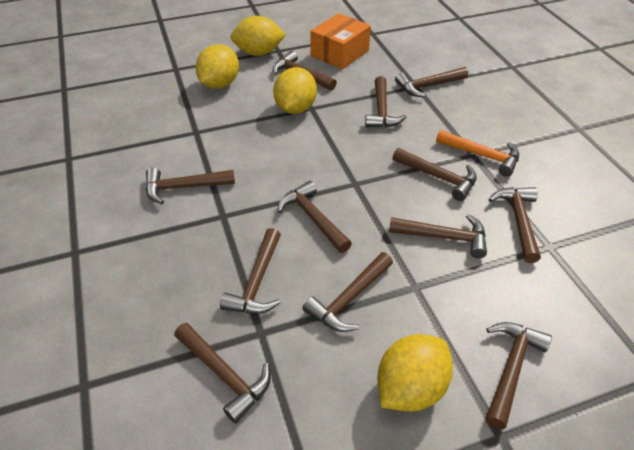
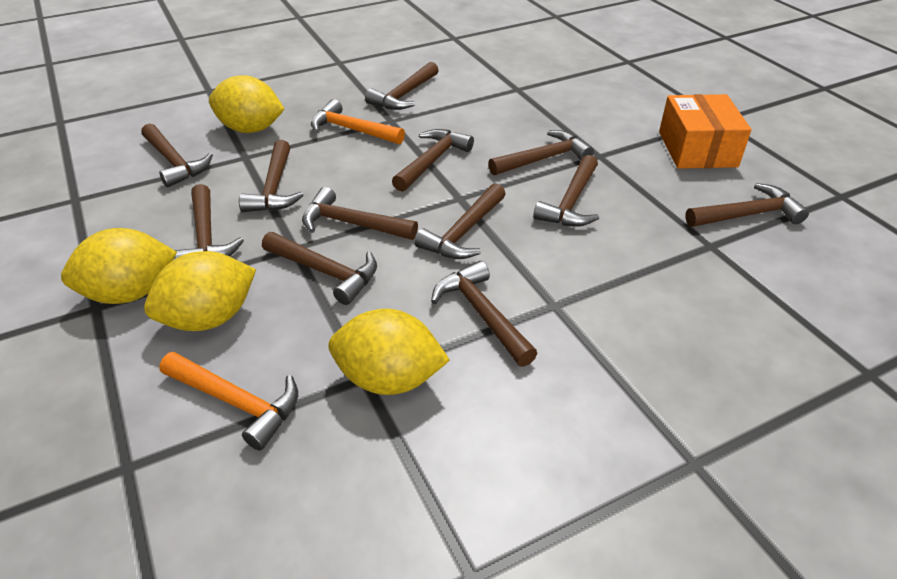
orange hammer: [436,130,519,177] = 1 -> [159,352,298,450] [311,99,405,144] = 2

